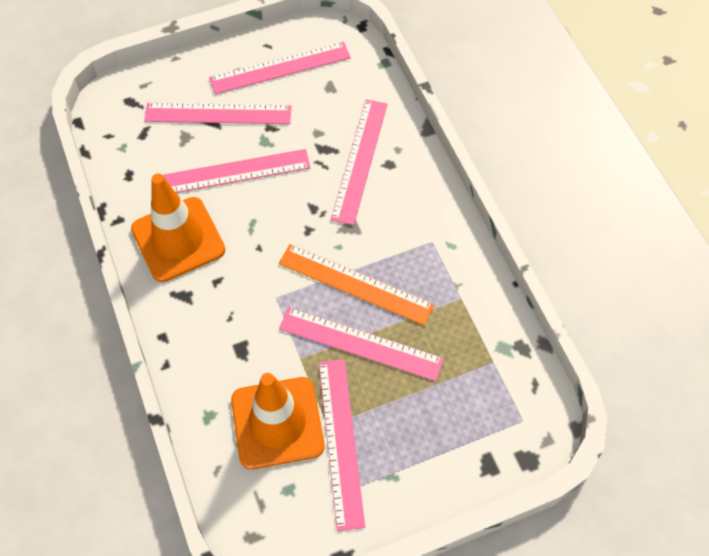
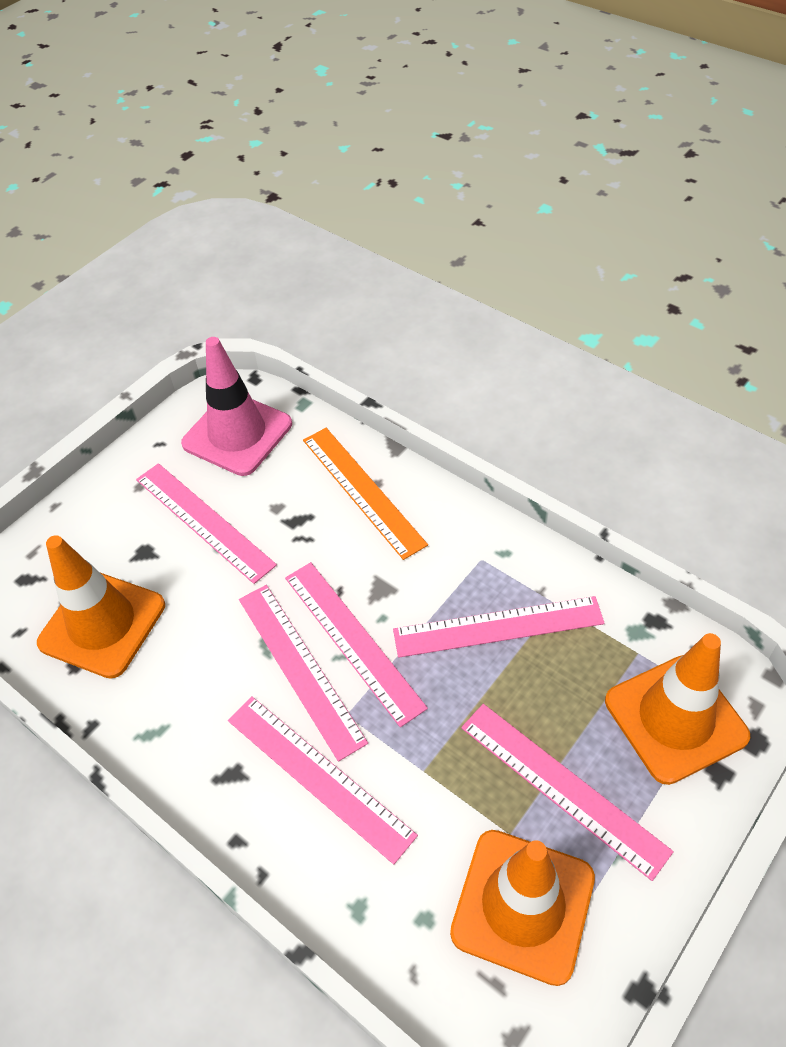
orange traffic cone: [131,174,225,282] [231,373,325,470] = 2 -> [37,535,165,679] [450,830,595,986] [605,633,750,785] = 3
pink traffic cone: none = 0 -> [181,337,292,476] = 1

